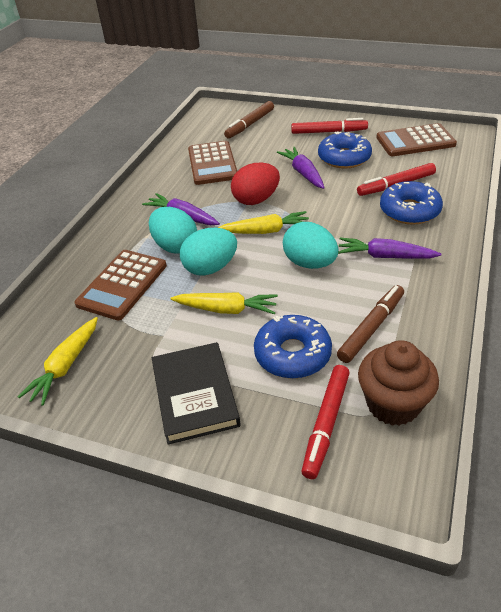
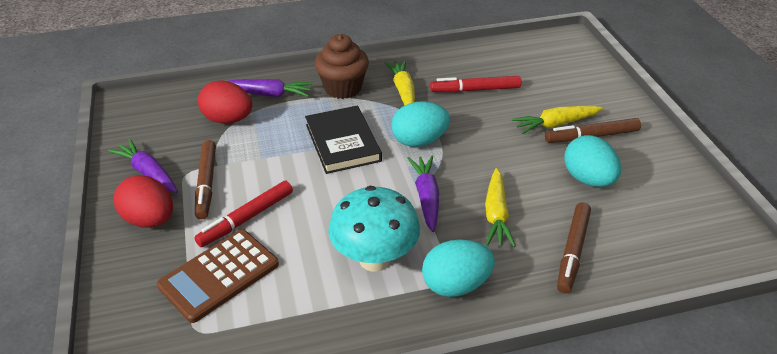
blue donut: [254,315,332,379] [318,131,372,169] [380,181,443,225] = 3 -> none = 0
brown calculator: [74,250,167,320] [188,141,237,185] [376,123,457,156] = 3 -> [157,229,279,323] = 1
brown marker: [224,101,274,139] [337,285,404,363] = 2 -> [195,140,216,219] [545,118,641,143] [557,202,591,294] = 3
red egg: [231,163,280,205] = 1 -> [114,175,173,228] [198,80,252,124] = 2
red marker: [291,118,368,134] [301,365,350,479] [357,163,436,196] = 3 -> [194,181,293,247] [430,76,521,92] = 2
turquoise mushroom: none = 0 -> [328,186,420,272] = 1

